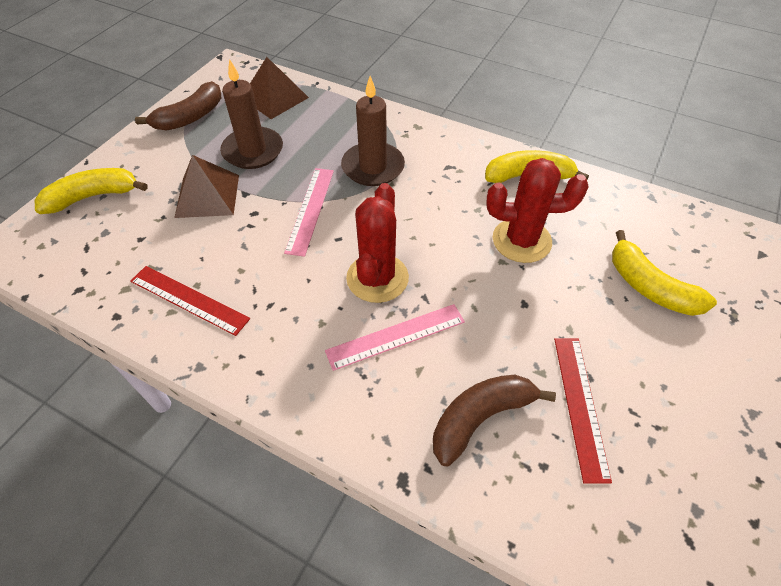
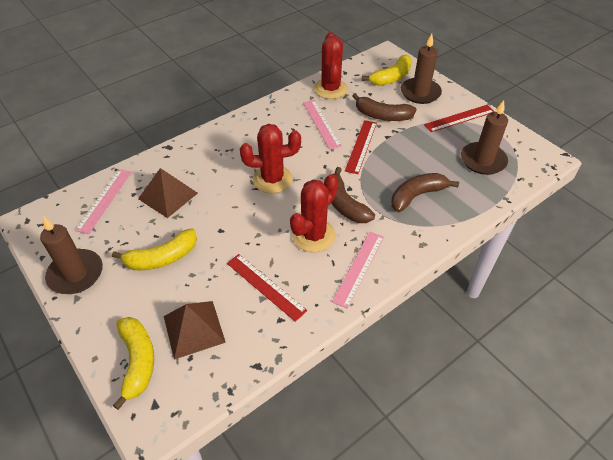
brown banana: [135,81,221,131] [433,375,556,466] = 2 -> [331,167,375,223] [352,93,417,121] [391,173,459,212] = 3
brown candle: [220,59,283,169] [341,76,405,186] = 2 -> [40,216,103,294] [401,34,442,104] [461,100,508,175] = 3
pink ruler: [284,168,334,257] [325,304,465,371] = 2 -> [75,169,132,234] [303,100,342,150] [332,231,384,309] = 3
red cactus: [346,183,409,303] [486,158,589,263] = 2 -> [240,124,301,193] [290,174,338,252] [314,32,348,99] = 3
red ruler: [131,266,250,336] [554,338,612,484] = 2 -> [227,254,307,322] [345,120,377,174] [424,105,495,132] = 3

